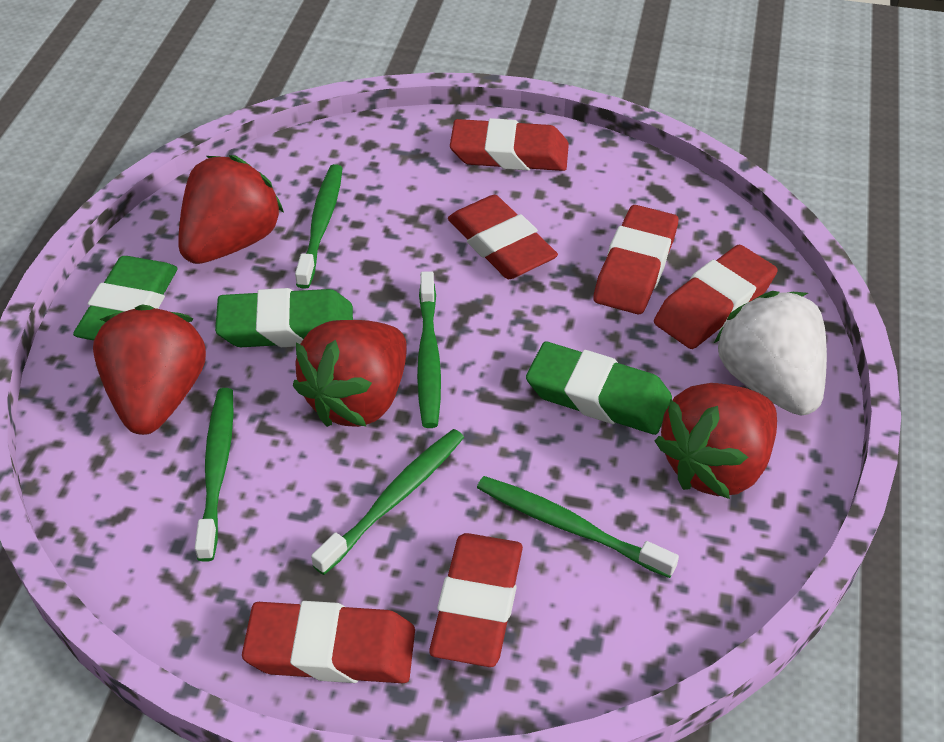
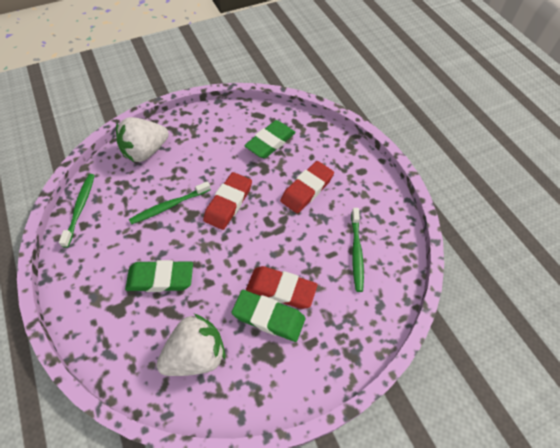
green toothbrush: [195,388,233,562] [295,164,343,289] [311,429,464,575] [417,271,441,428] [477,476,679,578] = 5 -> [59,174,95,248] [129,181,211,225] [351,208,364,292] = 3
red eraser: [242,601,415,683] [429,533,523,667] [448,195,558,279] [450,118,569,171] [593,205,678,314] [654,245,778,349] = 6 -> [203,172,252,230] [246,266,318,309] [280,161,334,213] = 3
red strawberry: [93,304,206,435] [178,155,284,264] [293,320,406,427] [655,383,777,499] = 4 -> none = 0
white strawberry: [714,291,827,415] = 1 -> [116,117,169,162] [156,314,226,376] = 2

